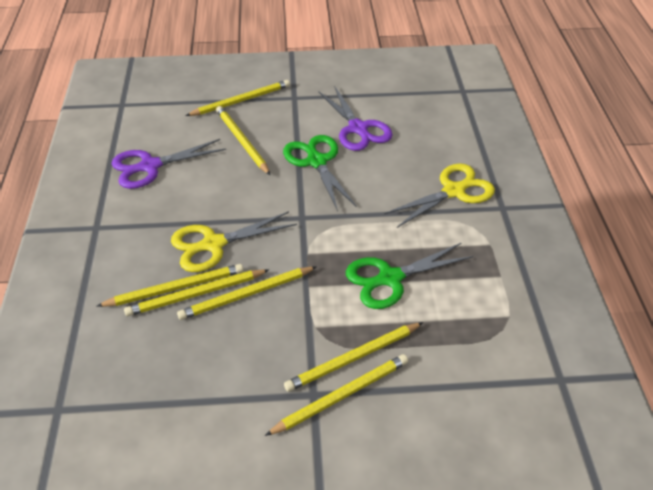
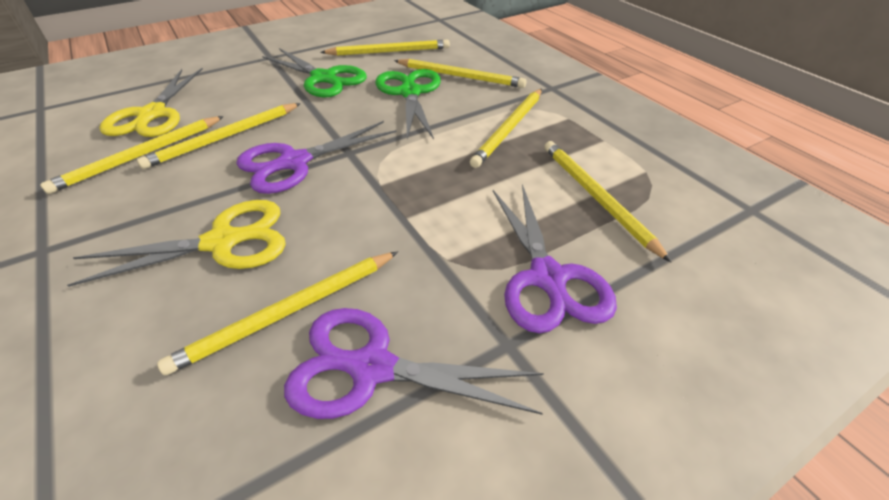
purple scissors: [112,139,226,189] [318,86,393,151] = 2 -> [236,121,397,194] [284,308,544,419] [493,184,617,333] = 3

